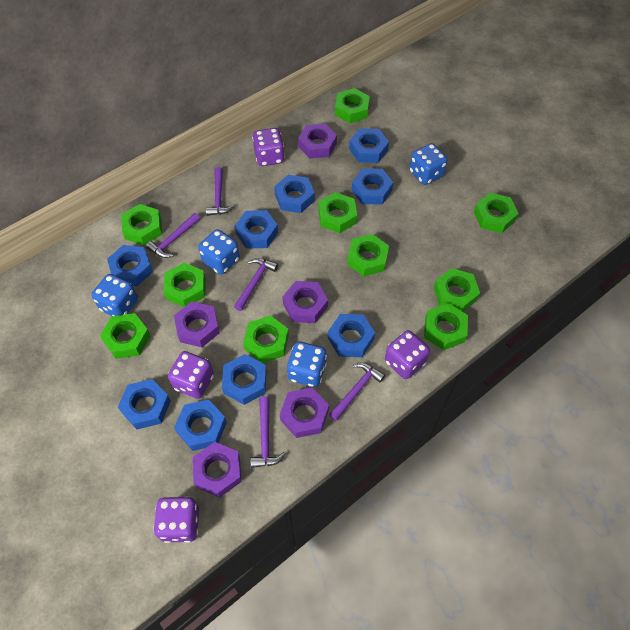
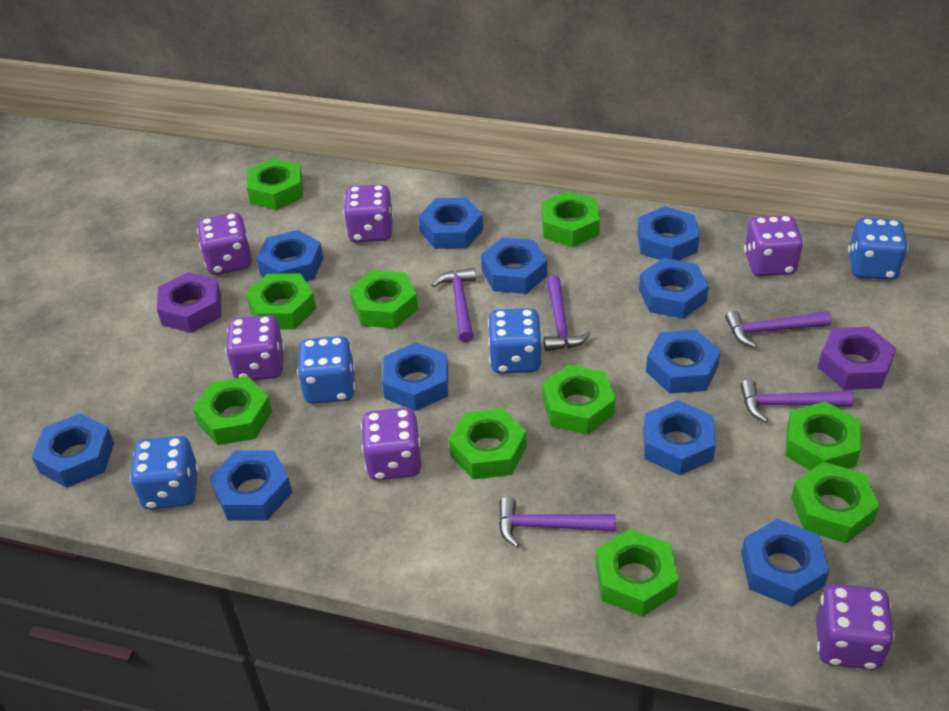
blue nut: [107,245,153,286] [118,379,171,429] [174,400,227,451] [222,354,266,405] [235,210,278,249] [274,175,315,213] [328,314,375,357] [349,128,389,163] [352,168,393,205] = 9 -> [32,413,114,488] [210,450,292,521] [256,230,323,282] [382,342,448,411] [418,197,483,249] [481,238,547,294] [637,206,700,261] [639,258,709,319] [643,400,716,475] [646,330,721,394] [741,519,829,607] = 11
purple dice: [153,496,199,543] [168,351,214,399] [252,128,285,166] [385,330,430,379] = 4 -> [197,213,252,275] [225,315,284,380] [343,184,393,242] [361,408,421,480] [744,215,803,276] [816,584,894,670] = 6
purple nut: [174,302,220,347] [193,442,242,498] [280,388,329,438] [282,281,328,323] [298,123,337,159] = 5 -> [157,272,221,333] [818,327,896,390] = 2

